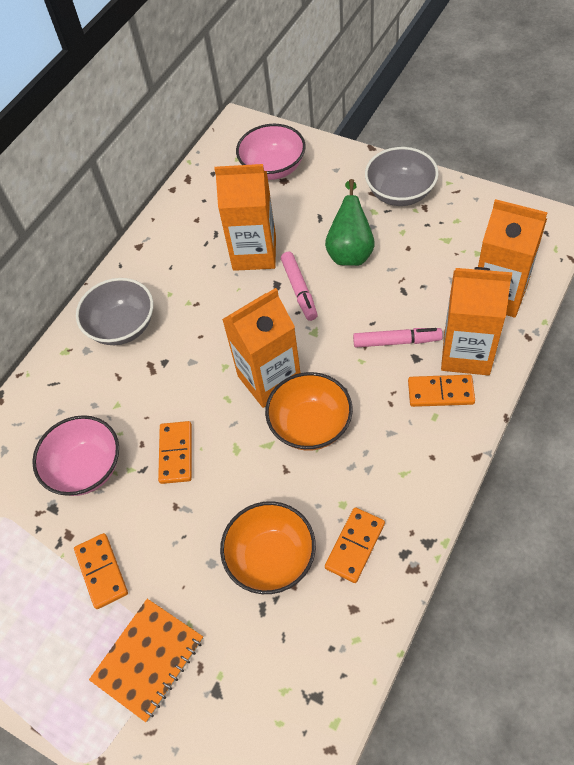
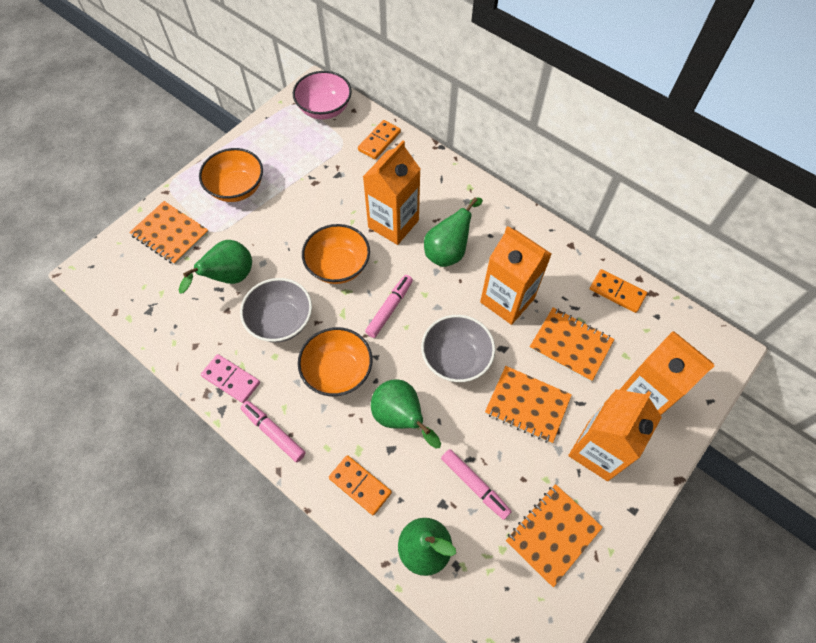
green pear: [325,179,375,266] = 1 -> [179,240,252,294] [371,380,441,448] [398,518,456,576] [424,197,483,267] = 4
orange bowl: [220,501,316,594] [265,372,353,451] = 2 -> [199,148,263,202] [298,327,373,396] [302,224,370,284] = 3
orange domino: [74,533,128,609] [158,421,192,484] [325,507,385,583] [408,375,475,407] = 4 -> [329,455,392,515] [358,120,401,160] [590,269,647,313] = 3
orange notebook: [89,599,203,722] = 1 -> [129,201,209,265] [485,366,572,444] [506,484,603,588] [529,307,614,382] = 4
pink bowl: [32,415,119,496] [236,124,306,180] = 2 -> [293,71,352,119] = 1
pink domino: none = 0 -> [201,354,260,403] = 1
pink marker: [281,252,318,321] [353,328,443,347] = 2 -> [241,401,306,462] [365,275,413,338] [441,449,512,520] = 3

